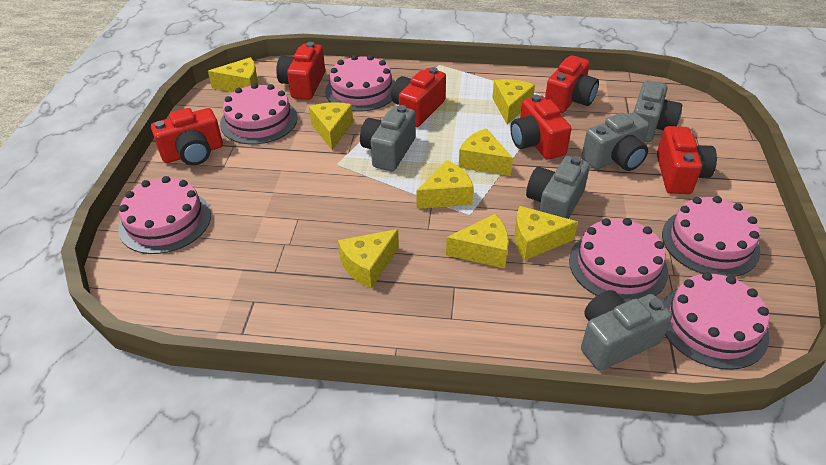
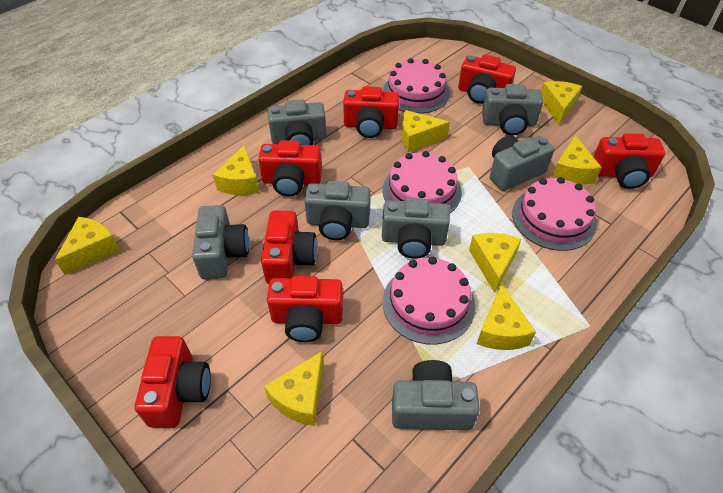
grey camera: [360,105,416,171] [526,156,590,219] [581,290,672,371] [582,112,649,171] [634,80,682,142] = 5 -> [192,205,249,279] [268,99,327,145] [304,181,371,240] [382,198,450,259] [392,360,480,431] [482,84,543,135] [490,135,555,191] = 7
pink cake: [118,176,211,254] [220,83,298,144] [325,55,395,111] [569,218,668,302] [662,196,760,277] [662,272,769,370] = 6 -> [383,58,450,114] [383,151,462,213] [383,257,475,345] [512,177,597,251] = 4
red camera: [151,108,223,165] [276,42,325,100] [391,67,446,127] [510,95,571,160] [545,55,599,113] [657,126,717,194] = 6 -> [134,336,211,428] [258,140,322,196] [261,210,317,284] [267,276,343,342] [343,86,399,138] [458,54,516,104] [593,133,665,189] = 7

